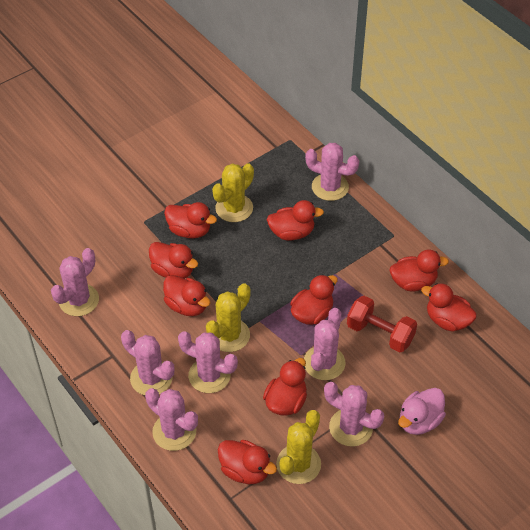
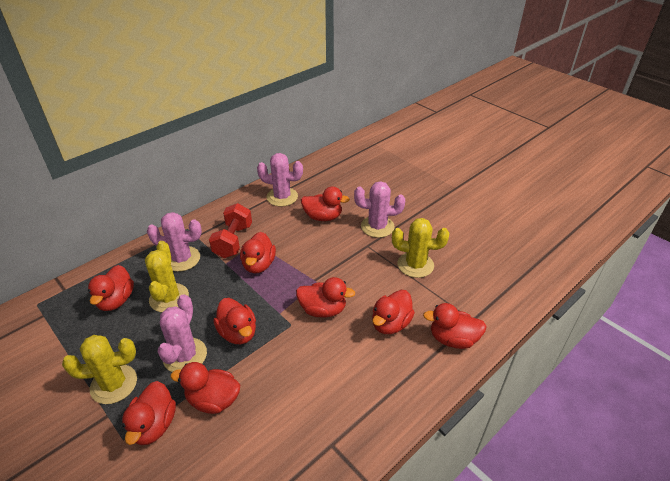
pink cactus: [51,248,99,316] [121,330,174,395] [145,388,198,451] [178,331,238,393] [304,308,345,380] [305,143,359,201] [324,382,384,447] = 7 -> [147,212,202,272] [158,294,207,372] [257,153,303,207] [354,181,405,238] = 4
pink duck: [398,388,446,435] = 1 -> none = 0

